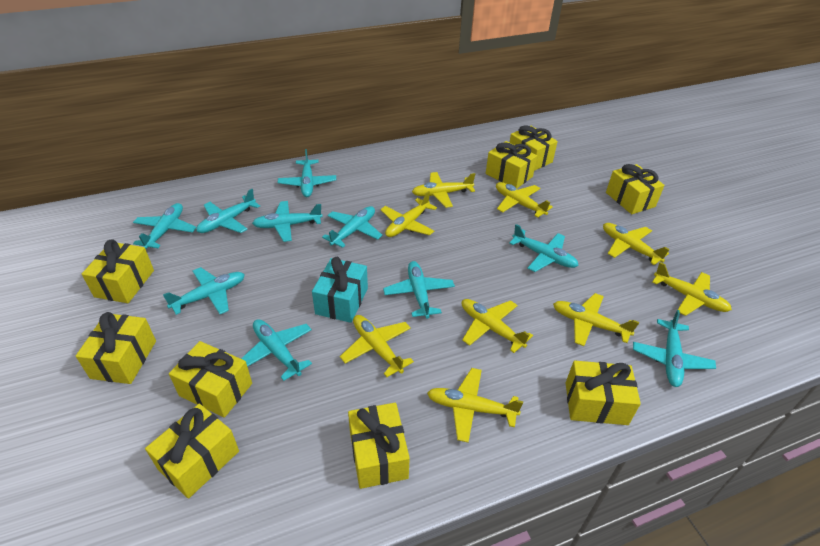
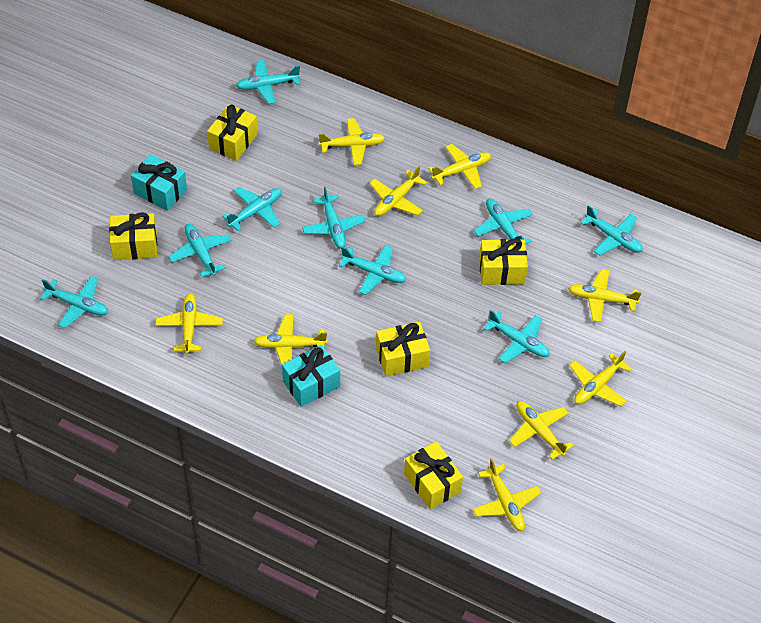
turquoise gift: [312,257,368,323] = 1 -> [131,154,187,211] [282,345,340,407] = 2
turquoise plane: [133,203,197,249] [163,267,245,315] [196,189,260,233] [241,319,312,381] [252,201,323,242] [278,149,336,197] [322,206,383,248] [383,261,455,319] [509,224,579,272] [633,310,716,387] = 10 -> [40,276,108,328] [168,224,231,277] [222,187,282,232] [236,60,300,104] [302,187,366,249] [339,245,406,295] [474,199,533,244] [484,310,550,363] [581,205,643,255] = 9
yellow gift: [76,312,156,384] [82,239,154,303] [145,404,239,499] [169,341,252,418] [348,403,410,489] [486,141,537,189] [509,126,558,171] [566,361,641,425] [606,164,665,214] = 9 -> [109,212,157,260] [207,104,258,161] [376,322,430,376] [404,441,463,510] [479,238,528,285] = 5

